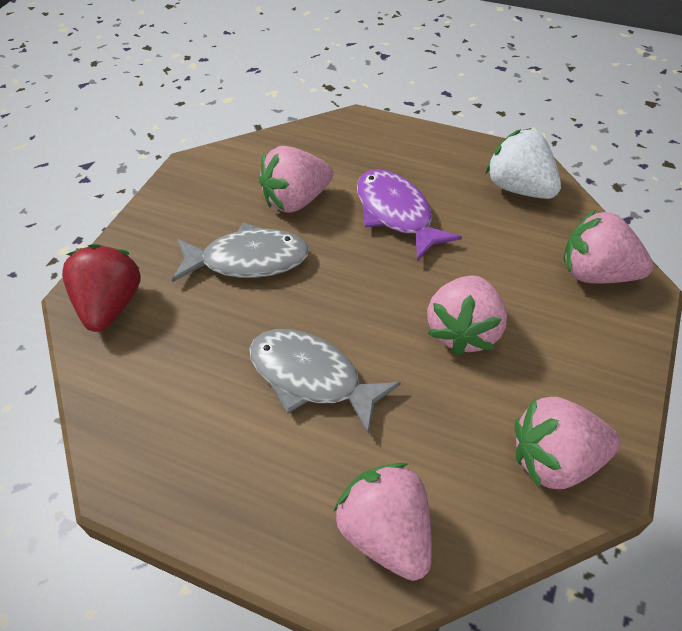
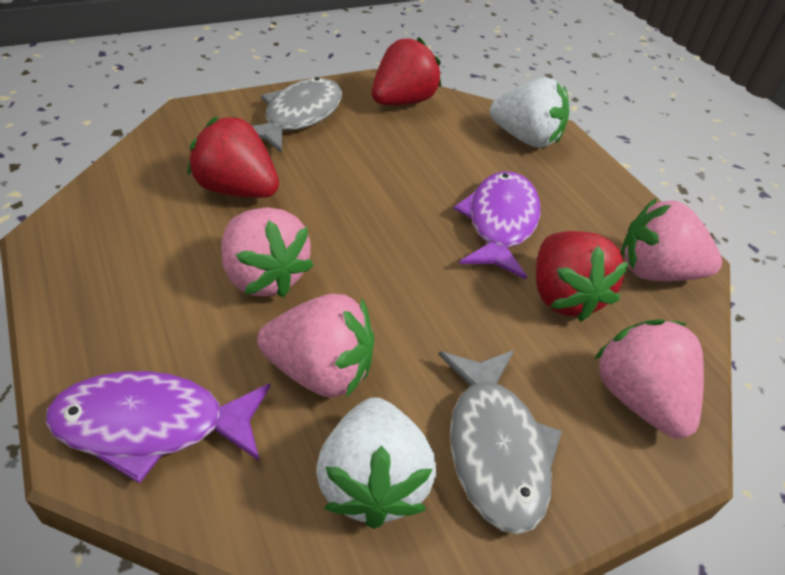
pink strawberry: [259,146,333,213] [334,463,432,581] [427,275,507,356] [515,397,620,489] [564,209,653,283] = 5 -> [221,207,314,298] [257,294,374,398] [594,319,704,439] [621,198,722,281] = 4
purple fish: [357,169,462,261] = 1 -> [46,371,270,484] [453,171,540,280] = 2
red strawberry: [62,244,141,332] = 1 -> [188,117,279,198] [372,37,442,105] [536,231,629,322] = 3
white strawberry: [486,128,561,199] = 1 -> [316,397,436,529] [490,78,569,148] = 2

